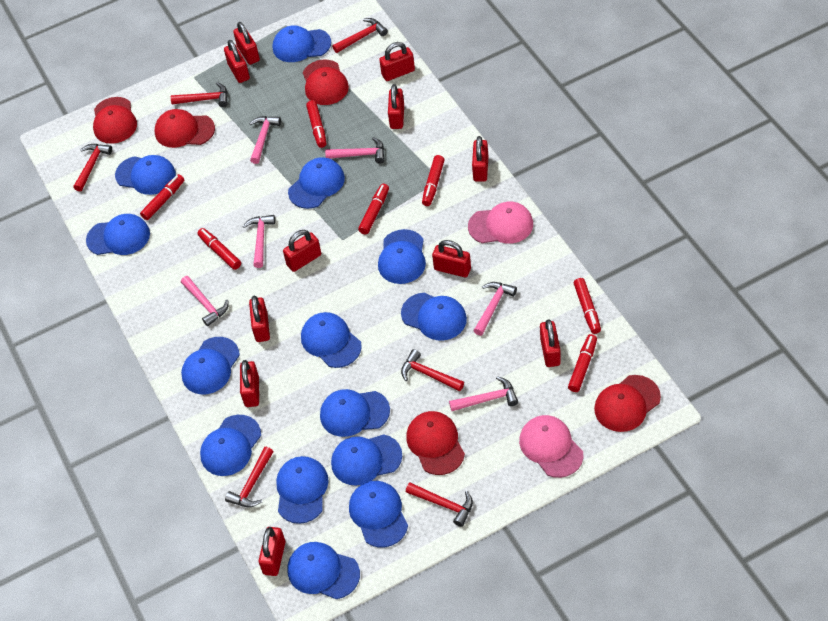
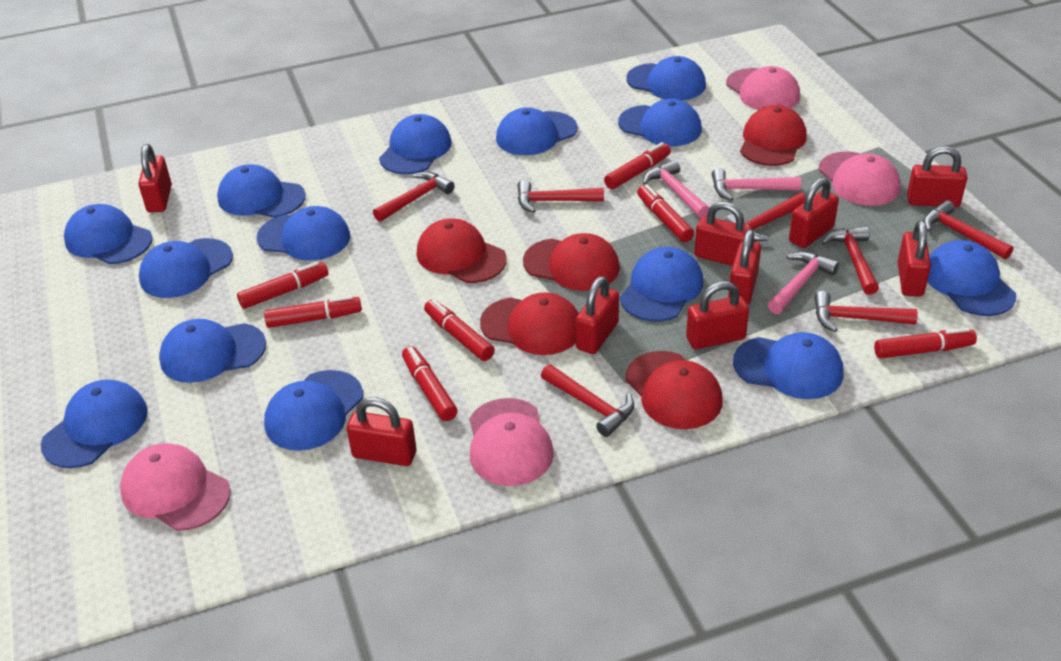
pink cap: [468,202,533,244] [519,415,583,478] = 2 -> [120,443,231,531] [469,398,554,486] [726,66,800,110] [819,152,900,206] = 4
pink hammer: [181,276,229,326] [243,215,275,268] [249,116,281,164] [325,137,385,164] [449,376,518,411] [473,282,517,336] = 6 -> [643,160,709,218] [712,168,801,201] [768,251,839,314] = 3
red hammer: [73,144,112,191] [171,82,228,107] [225,447,274,507] [332,18,388,53] [401,349,464,391] [406,483,473,527] = 6 -> [373,171,455,222] [518,180,604,213] [541,364,634,437] [725,193,806,241] [814,291,918,332] [822,226,879,295] [923,200,1014,259] = 7
red padlock: [224,40,250,83] [233,22,260,65] [240,360,259,407] [249,296,270,342] [258,527,285,576] [283,230,321,272] [379,42,415,81] [388,84,404,129] [432,240,471,277] [472,136,488,182] [540,319,561,367] = 11 -> [138,144,172,213] [347,397,417,466] [576,276,619,354] [686,281,749,349] [694,202,753,266] [728,229,761,305] [789,178,839,248] [897,220,931,297] [907,146,968,207] = 9

